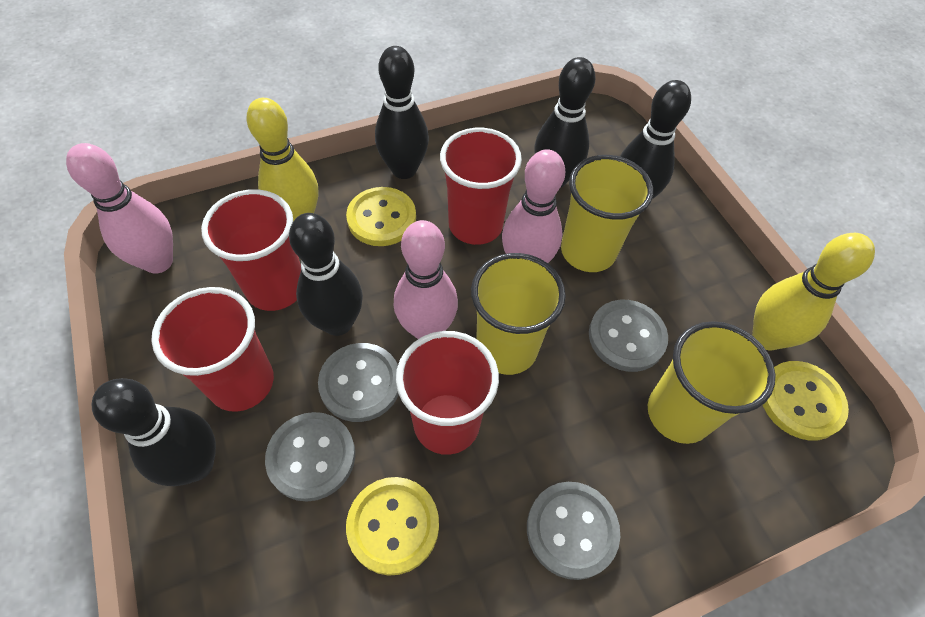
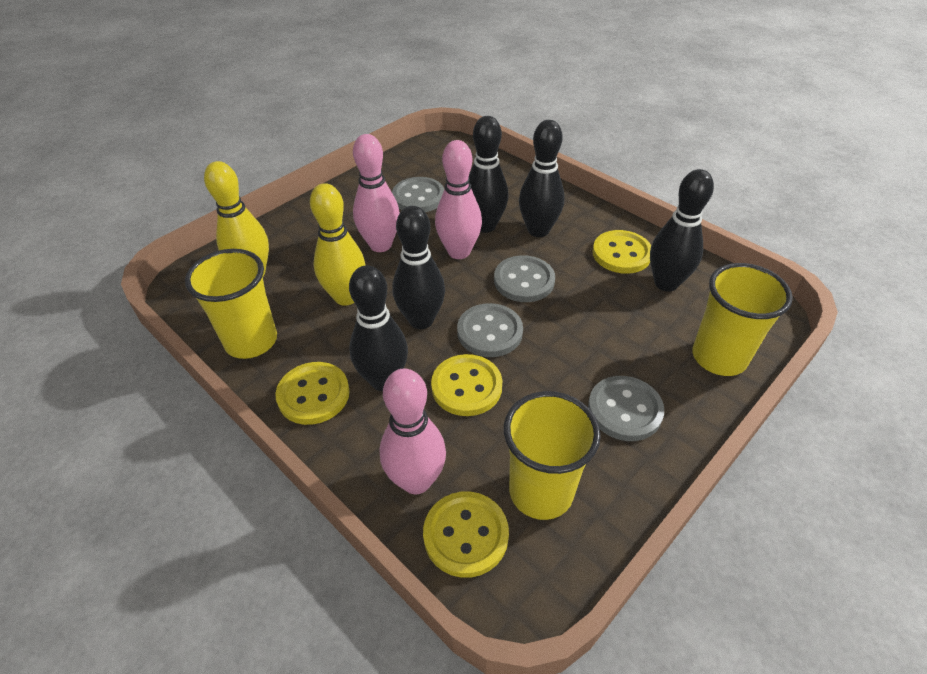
red cup: [151,287,274,412] [201,189,301,311] [396,331,499,455] [440,128,522,245] = 4 -> none = 0
yellow button: [346,187,416,246] [346,477,439,576] [763,361,849,441] = 3 -> [275,362,350,425] [423,491,509,578] [431,354,502,416] [592,230,651,274] = 4

